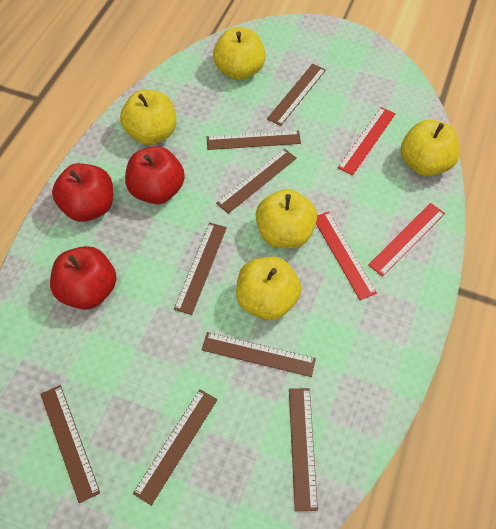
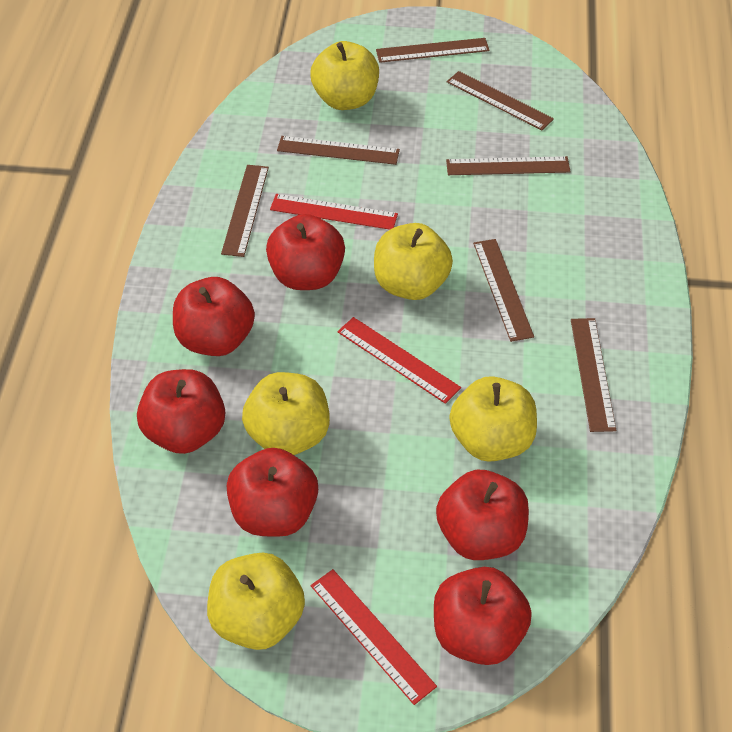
brown ruler: [40,385,100,503] [133,389,217,506] [174,223,227,315] [202,332,316,377] [207,130,301,150] [216,148,297,214] [267,64,326,126] [289,388,318,511] = 8 -> [221,165,269,257] [277,136,400,165] [376,38,490,63] [446,156,571,175] [447,71,554,130] [473,239,534,342] [571,318,616,432] = 7
red apple: [50,246,116,310] [52,163,113,222] [125,146,185,204] = 3 -> [137,369,225,454] [173,277,255,356] [227,448,318,537] [266,214,345,290] [434,567,532,665] [436,470,529,560] = 6

